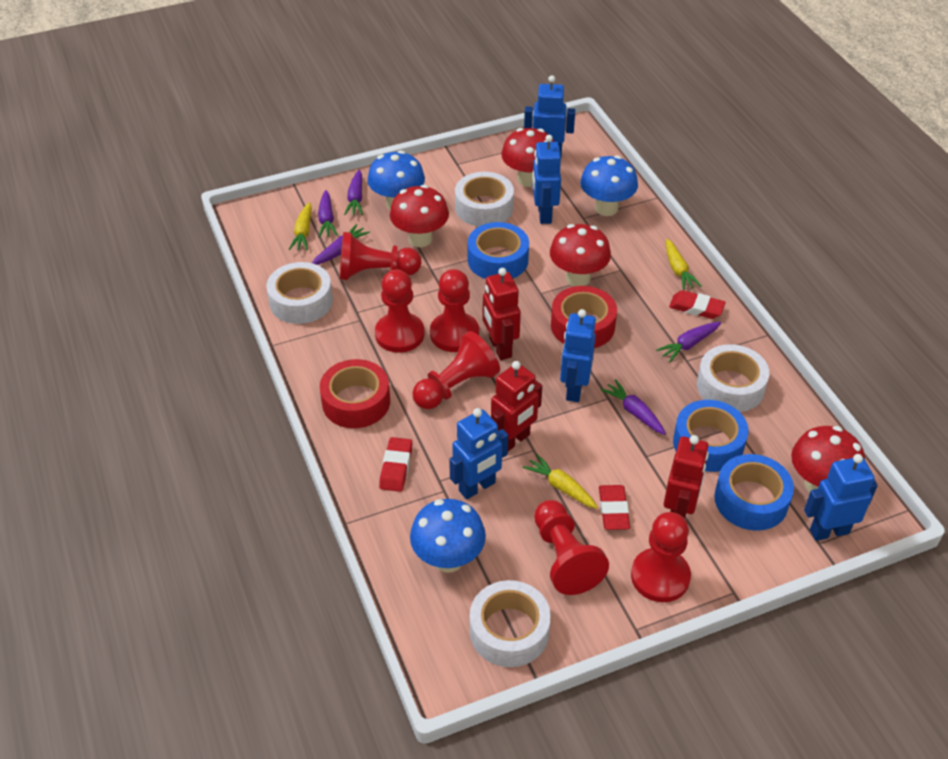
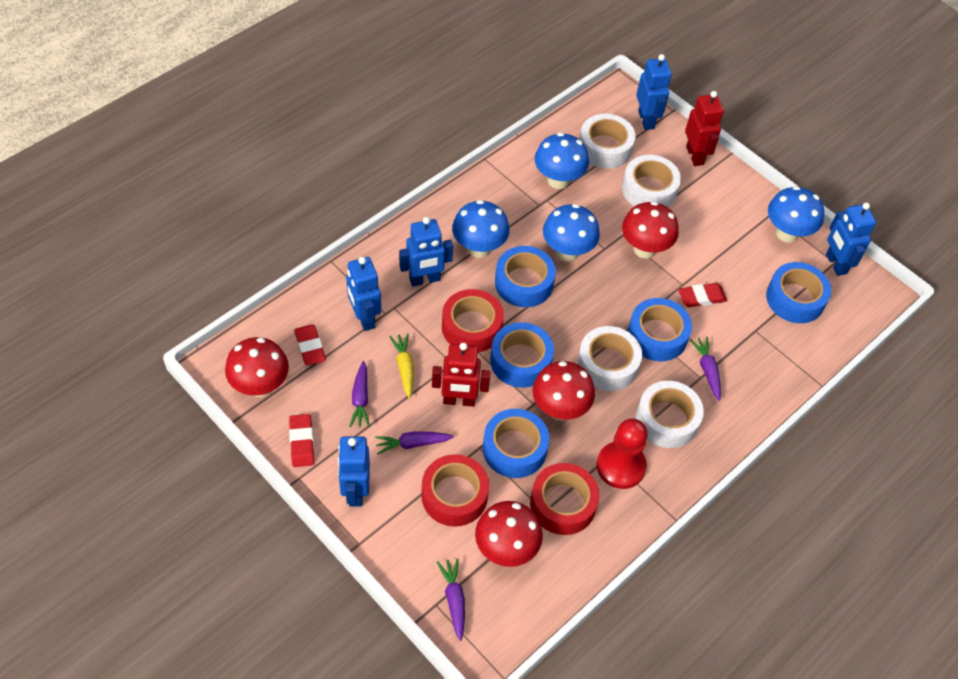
blue mushroom: [367,150,425,210] [410,499,486,573] [580,155,638,216] = 3 -> [452,200,510,258] [535,132,589,189] [543,204,600,261] [768,186,824,243] = 4
blue tape: [468,222,529,279] [673,400,749,472] [714,454,794,531] = 3 -> [483,409,550,478] [490,322,554,388] [495,246,556,307] [628,298,692,361] [766,262,831,323] = 5
purple carrot: [312,224,370,265] [318,190,338,238] [344,170,363,215] [601,379,666,435] [656,322,721,362] = 5 -> [349,361,370,428] [375,431,454,455] [437,558,465,641] [690,336,721,401] = 4
red pawn: [340,232,421,280] [375,269,425,353] [412,331,500,409] [430,269,479,352] [534,500,609,595] [631,512,691,602] = 6 -> [597,418,648,489] = 1
red robot: [483,268,521,360] [491,361,542,451] [664,435,709,519] = 3 -> [432,342,491,407] [685,91,724,166] = 2
red tape: [320,359,390,428] [551,286,617,348] = 2 -> [421,454,489,527] [442,289,504,353] [530,463,599,535] = 3
yellow carrot: [289,202,312,251] [523,454,598,509] [666,239,702,290] = 3 -> [389,333,414,399] = 1

